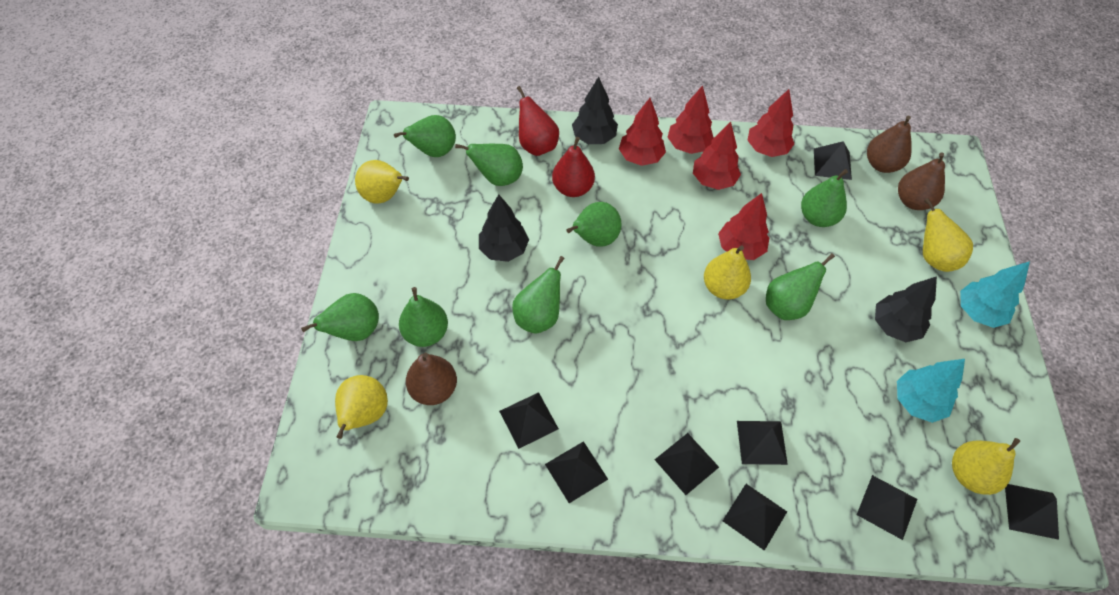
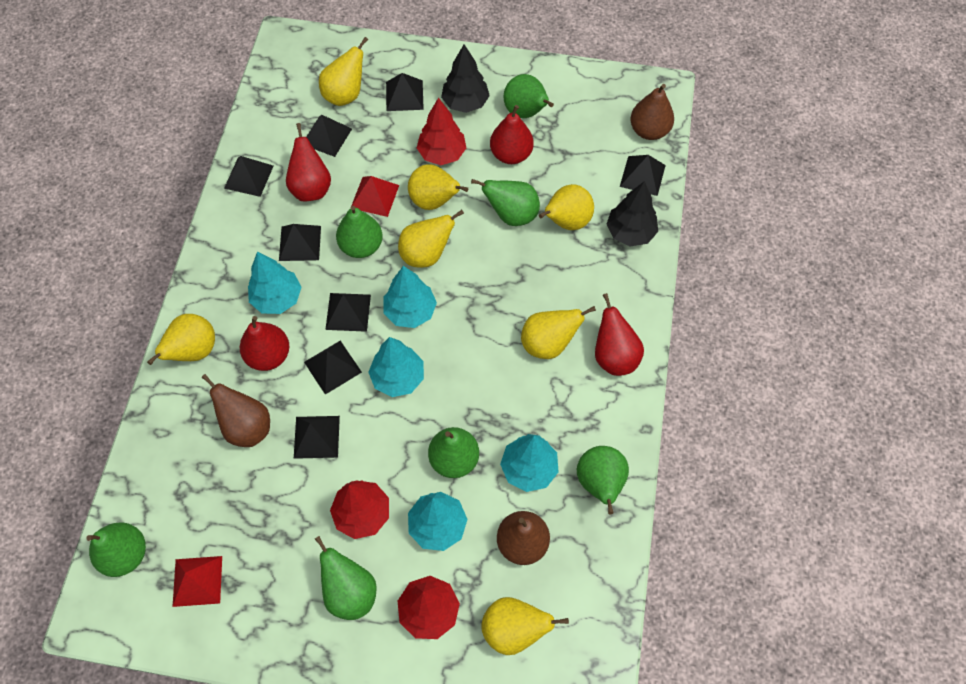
black tree: [479,194,529,262] [572,77,618,144] [875,276,937,342] = 3 -> [441,44,490,113] [606,181,658,247] = 2
green pear: [301,293,379,341] [394,115,456,157] [399,287,448,347] [455,144,523,186] [512,256,565,334] [566,202,622,247] [766,253,835,320] [801,169,848,227] = 8 -> [86,522,146,577] [315,536,377,620] [336,206,383,258] [428,427,479,478] [471,179,540,226] [503,74,554,118] [577,446,629,514] = 7
red pear: [517,86,559,156] [552,137,595,197] = 2 -> [240,316,289,371] [286,123,331,202] [490,105,534,164] [595,293,644,376] = 4
red pyramid: none = 0 -> [172,556,222,607] [351,176,399,217] = 2
red tree: [619,98,666,166] [668,85,714,154] [693,122,741,190] [718,193,769,260] [747,89,794,157] = 5 -> [330,480,389,539] [398,576,460,639] [417,98,466,165] = 3
turquoise tree: [897,359,965,423] [960,261,1030,328] = 2 -> [248,252,302,314] [368,337,424,397] [383,266,437,328] [408,492,468,551] [500,434,558,492] = 5
yellow pear: [335,375,388,439] [355,160,409,204] [704,246,751,299] [923,198,973,272] [952,438,1020,495] = 5 -> [147,314,215,365] [319,37,368,106] [398,210,464,268] [408,164,468,210] [481,597,569,655] [521,306,596,359] [539,184,594,230] = 7

